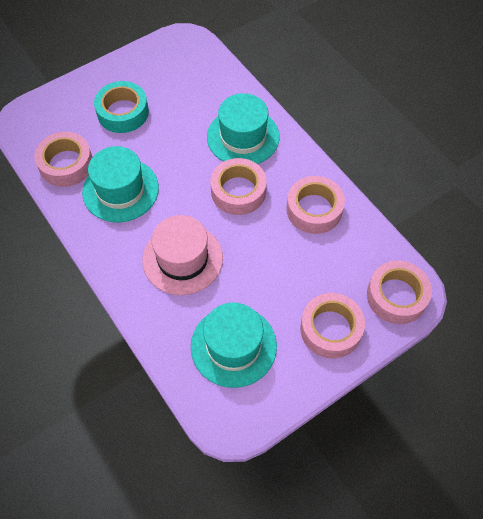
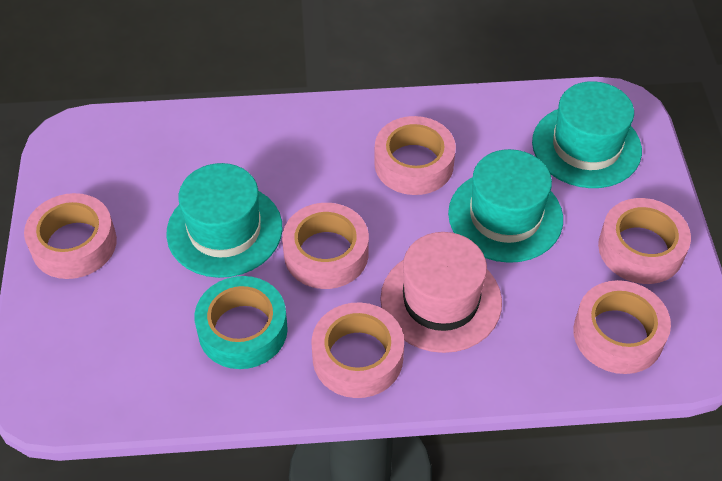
pink tape: [34,132,92,187] [210,158,267,215] [287,176,345,234] [300,293,365,359] [367,261,432,324] = 5 -> [24,193,117,279] [282,203,369,289] [312,302,404,398] [374,116,456,195] [573,280,671,374] [598,198,691,284] = 6

